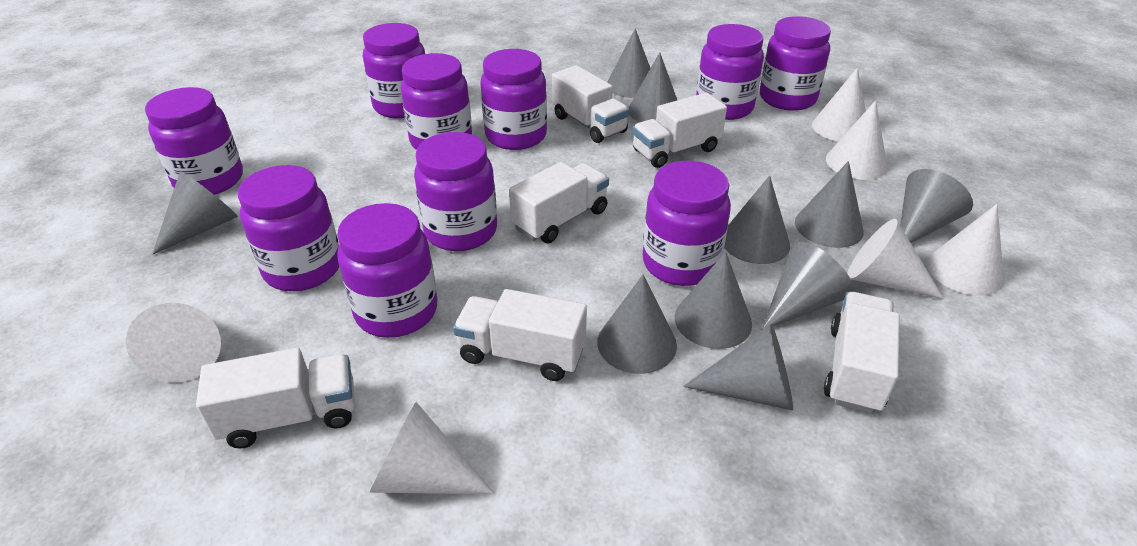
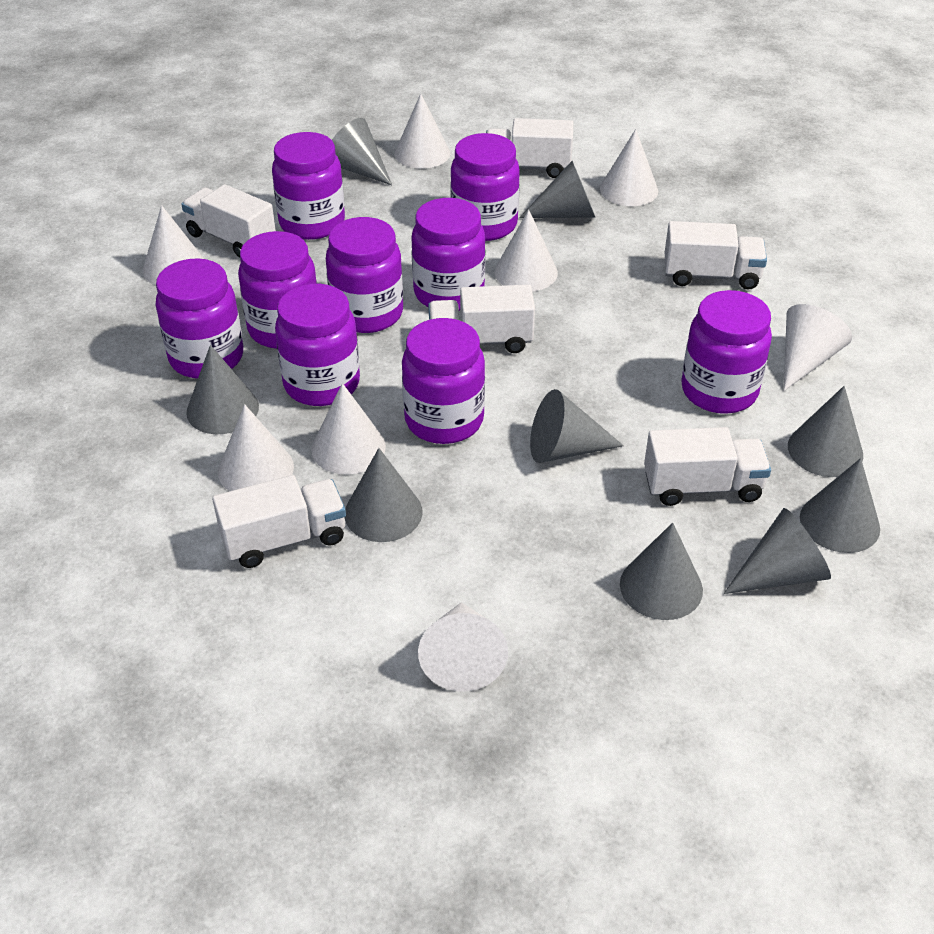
grey cone: [152,171,238,255] [597,275,677,374] [607,28,650,98] [629,52,677,122] [674,252,752,349] [683,324,793,410] [724,176,790,264] [762,241,854,329] [795,161,864,248] [900,169,973,243] = 10 -> [186,345,259,434] [332,118,392,185] [345,448,423,542] [519,161,595,218] [530,389,624,463] [620,523,703,620] [724,508,831,594] [788,386,863,477] [800,458,880,553] = 9
purple jar: [145,87,243,195] [238,165,339,291] [337,203,437,338] [363,23,425,119] [401,53,472,150] [414,132,497,251] [480,49,547,150] [643,161,731,286] [696,24,764,120] [760,16,831,111] = 10 -> [156,258,243,379] [238,231,317,349] [272,132,345,240] [275,284,360,406] [326,217,403,333] [402,318,485,444] [411,198,486,311] [450,133,520,241] [681,290,772,414] = 9
white cone: [126,303,221,382] [369,402,495,494] [812,68,866,142] [826,101,888,180] [847,219,944,299] [927,204,1004,296] = 6 -> [143,205,204,285] [218,404,294,491] [311,383,386,475] [395,93,451,169] [418,602,508,691] [494,210,558,291] [600,129,658,206] [784,304,852,391] = 8

